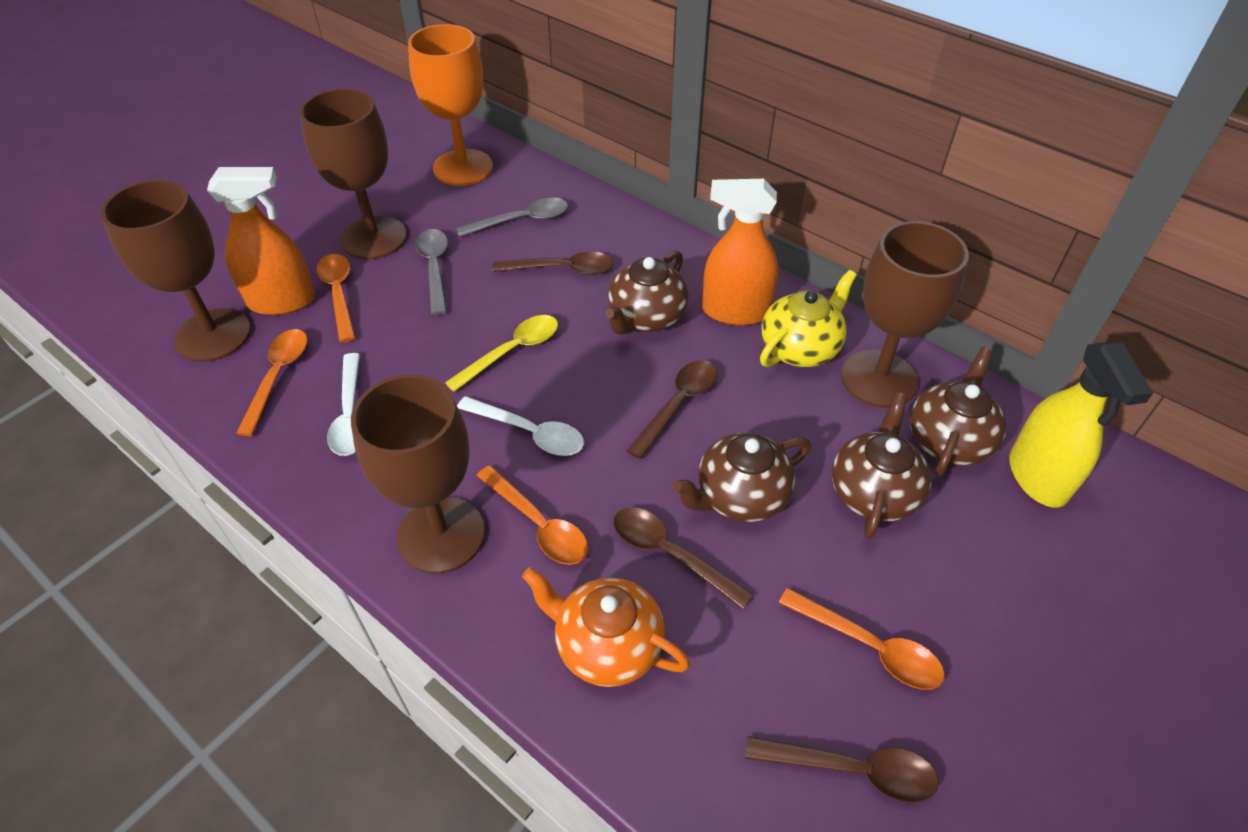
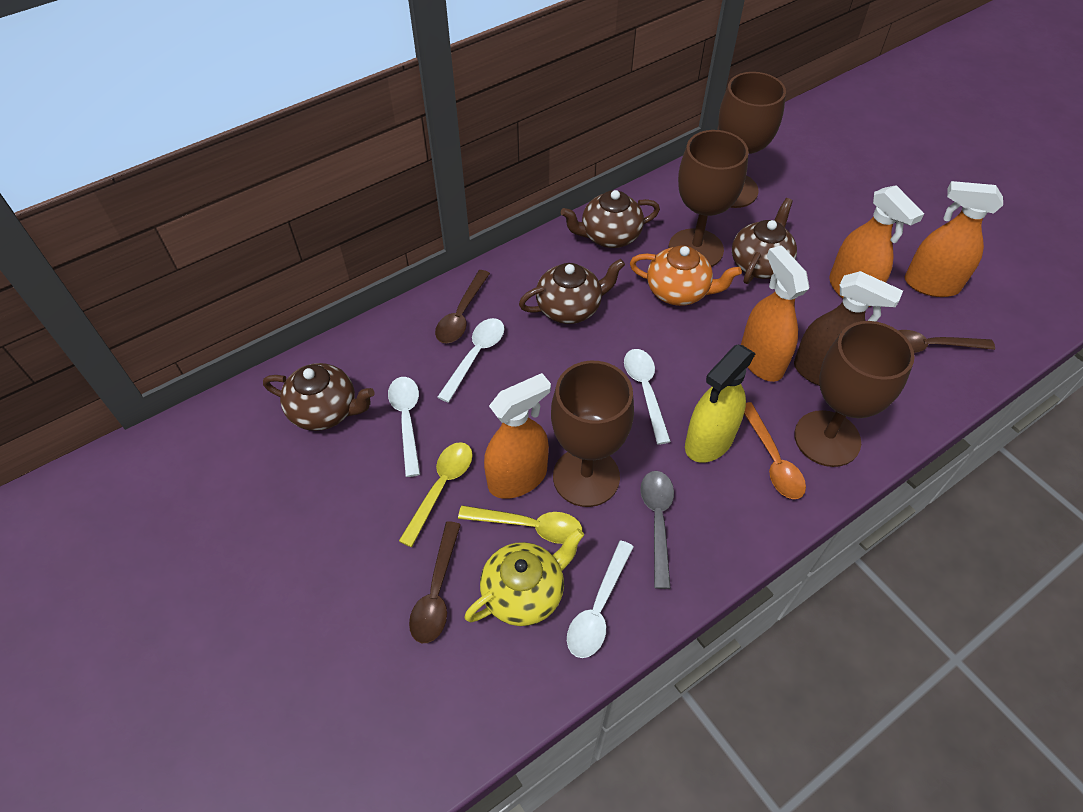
brown spoon: [492,252,613,275] [613,508,753,609] [627,360,717,459] [745,736,939,803] = 4 -> [409,522,461,643] [435,270,490,343] [898,330,995,353] = 3
brown spray bottle: none = 0 -> [794,271,903,386] = 1
grey spoon: [415,229,448,315] [456,198,568,237] = 2 -> [640,471,674,589] = 1
orange goblet: [408,24,493,186] = 1 -> none = 0
orange spoon: [236,329,308,436] [316,254,355,342] [477,465,588,565] [779,588,945,690] = 4 -> [744,402,806,499] = 1
orange spray bottle: [207,167,315,315] [702,179,779,326] = 2 -> [484,373,551,499] [741,245,809,382] [829,185,924,307] [905,181,1003,297] = 4
white spoon: [327,353,360,456] [457,396,584,456] = 2 -> [388,377,420,477] [438,318,504,402] [567,540,634,658] [624,349,671,445] = 4
yellow spoon: [445,315,558,392] = 1 -> [399,442,473,547] [458,505,582,544] = 2

